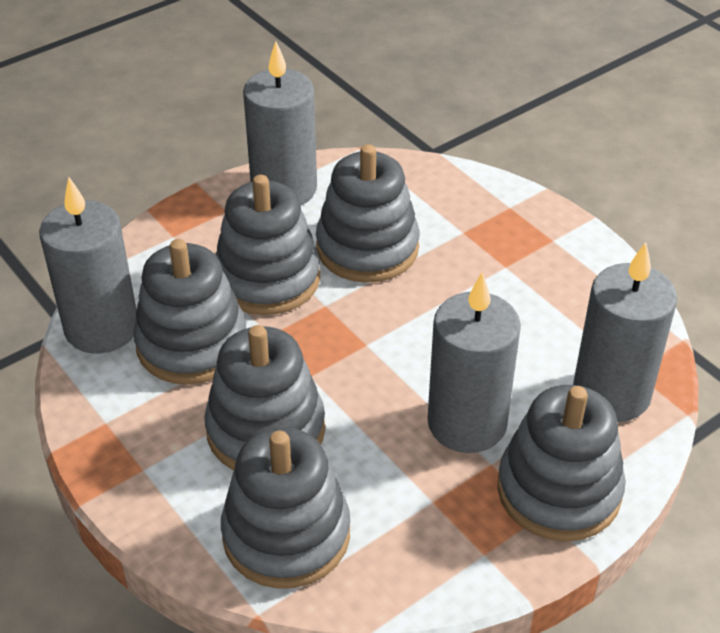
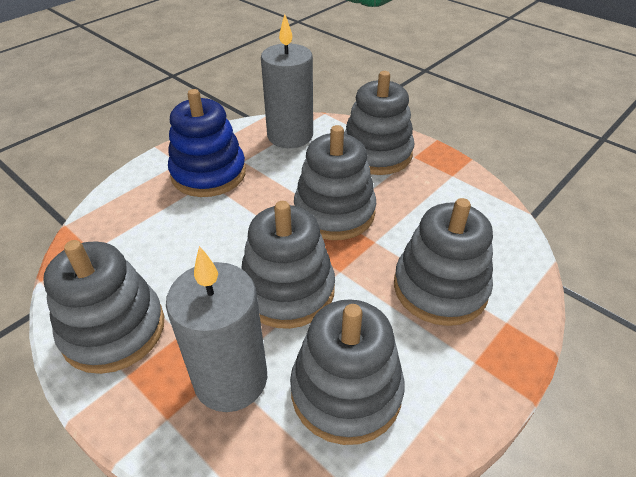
blue stacking toy: none = 0 -> [168,89,246,197] = 1
grey candle: [39,177,137,354] [243,41,317,205] [427,272,521,453] [573,242,677,422] = 4 -> [166,246,267,412] [261,14,313,148] = 2

